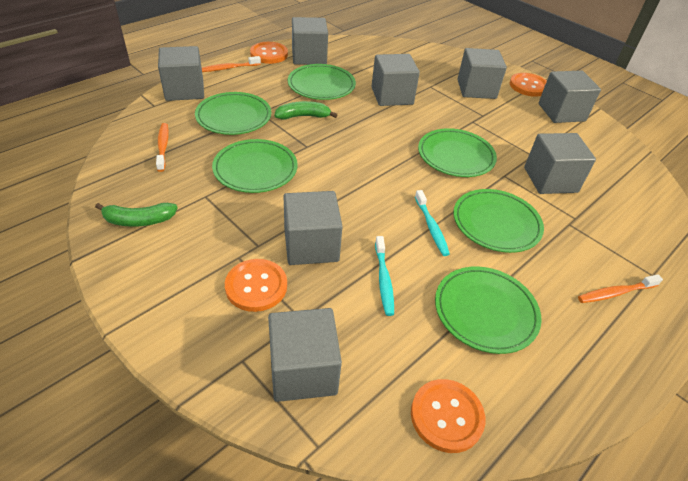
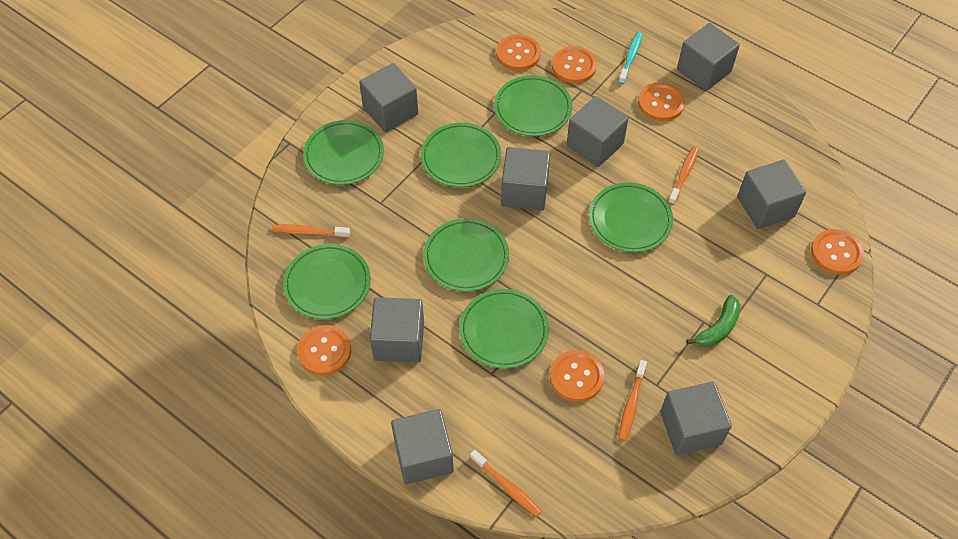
green banana: [95,203,178,227] [274,101,338,119] = 2 -> [686,295,741,347] = 1
green plate: [195,92,271,135] [212,139,298,193] [288,64,356,100] [418,128,497,177] [435,266,542,354] [453,189,544,253] = 6 -> [283,244,371,319] [303,120,384,185] [421,122,501,187] [423,218,509,292] [459,289,549,369] [494,75,572,136] [589,182,673,252] = 7
orange button: [225,259,287,312] [250,42,288,64] [411,379,485,453] [510,73,547,97] = 4 -> [297,325,351,376] [496,34,541,71] [550,350,604,402] [552,46,597,84] [638,82,685,121] [811,229,864,275] = 6
orange toothbrush: [156,123,169,172] [202,56,261,72] [578,274,663,303] = 3 -> [272,224,350,238] [470,450,542,517] [619,360,647,441] [668,146,699,205] = 4
turquoise toothbrush: [375,236,394,316] [415,190,450,256] = 2 -> [618,32,642,84] = 1

